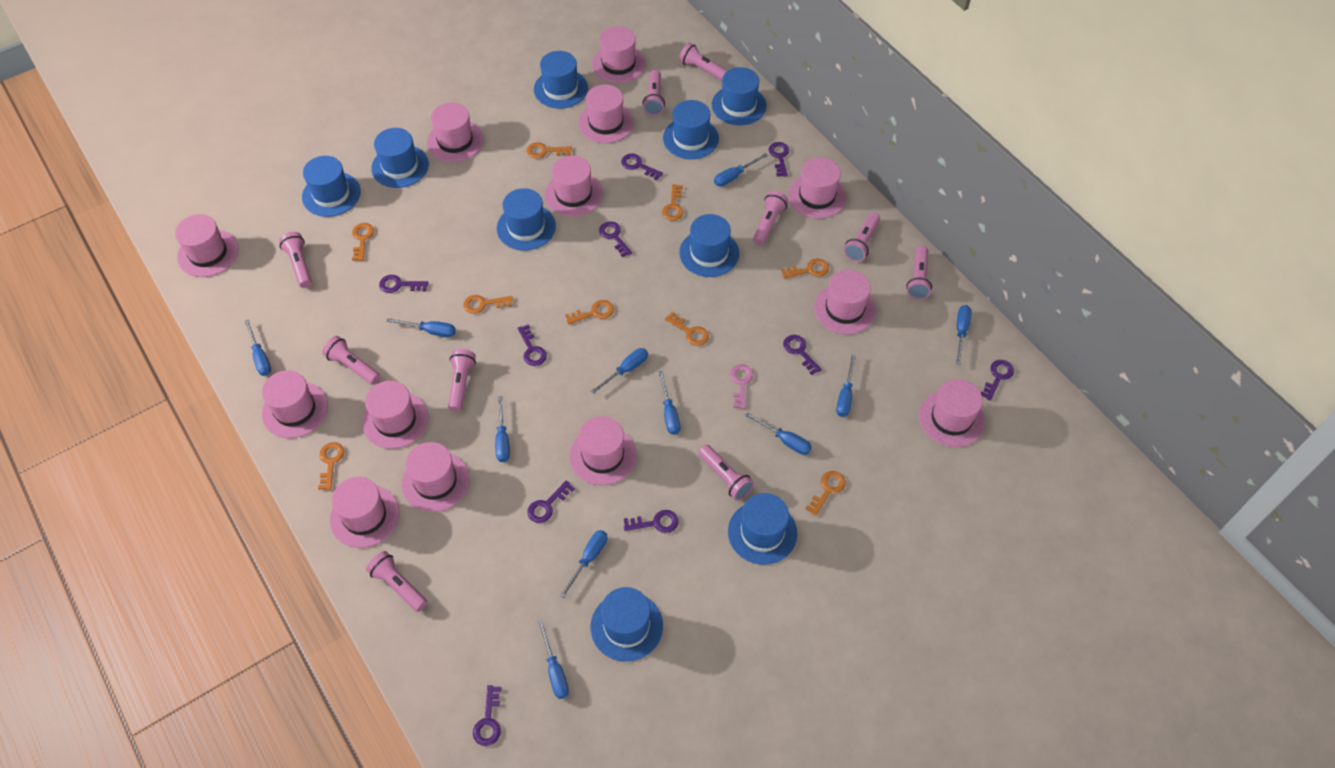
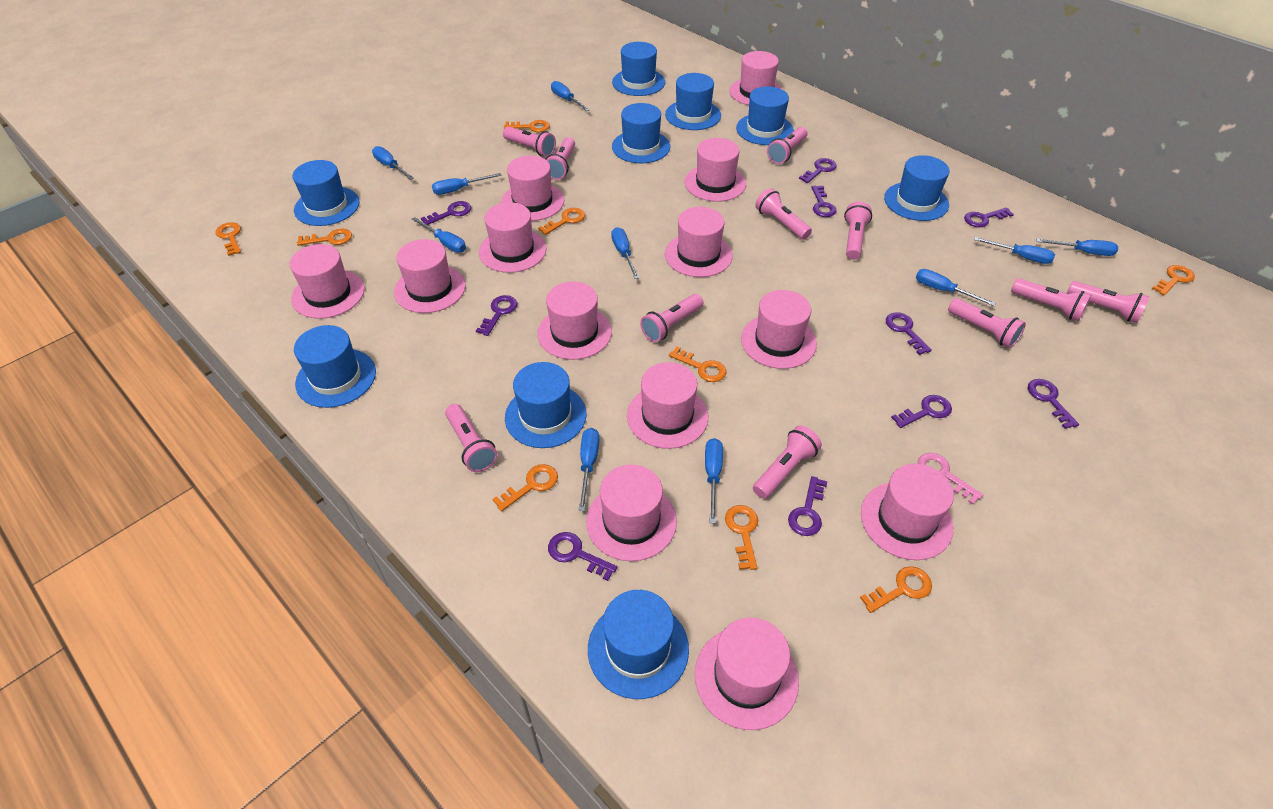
blue screwdriver: [245,319,271,376] [386,318,456,337] [495,396,510,462] [538,620,569,699] [560,530,607,598] [590,348,648,394] [659,371,680,435] [714,153,768,186] [745,412,812,455] [836,355,856,417] [956,305,972,365] = 11 -> [372,146,414,180] [412,217,466,253] [432,173,502,195] [551,81,590,111] [579,428,599,511] [611,227,639,279] [705,438,723,524] [916,269,996,306] [974,237,1055,264] [1036,239,1118,256] = 10
pink flashlight: [279,232,312,288] [322,336,380,385] [366,551,427,612] [448,349,476,412] [643,70,665,116] [679,43,728,81] [698,444,754,500] [753,191,788,245] [844,213,880,262] [906,246,932,300] = 10 -> [445,404,498,472] [503,127,556,157] [546,137,575,180] [640,294,703,342] [753,425,822,499] [755,188,812,240] [767,127,808,164] [844,202,872,260] [948,298,1026,348] [1011,278,1091,321] [1067,281,1150,323] = 11

